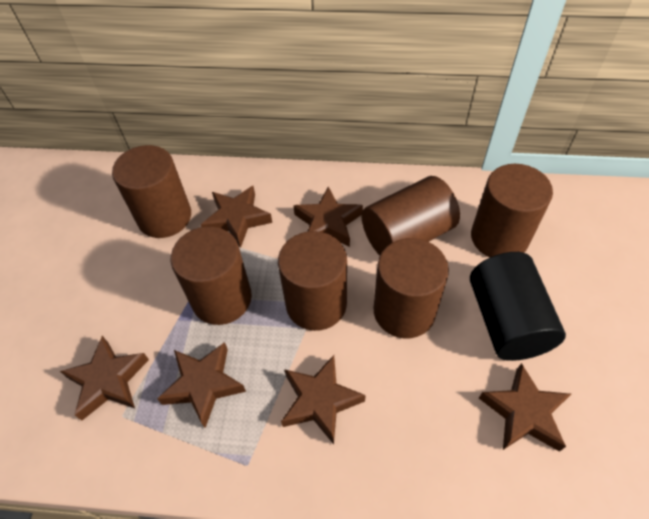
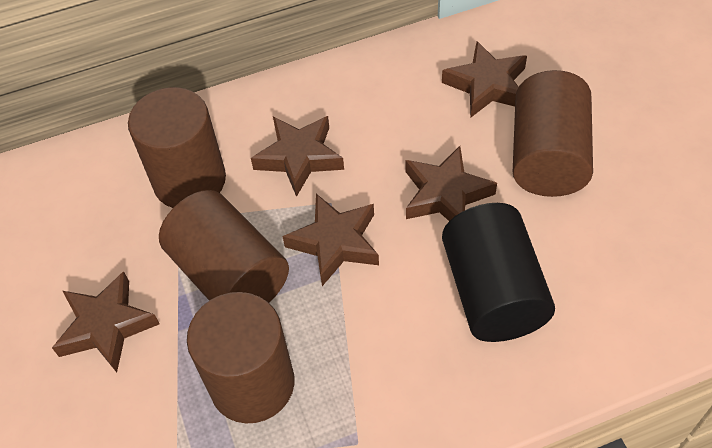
brown cylinder: [112,145,191,238] [171,226,252,325] [278,231,347,331] [362,176,460,255] [374,238,449,338] [471,164,553,257] = 6 -> [128,87,226,208] [159,190,289,303] [187,292,294,423] [513,70,593,197] = 4
brown star: [60,336,149,420] [157,342,246,428] [201,186,272,248] [281,355,366,444] [293,187,363,247] [479,363,571,452] = 6 -> [52,271,160,373] [251,116,344,197] [282,194,379,286] [405,146,497,221] [442,41,527,118] = 5

